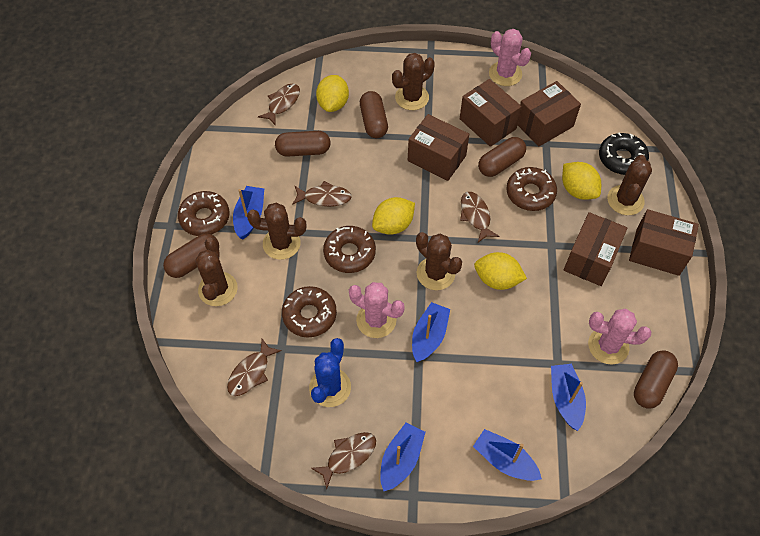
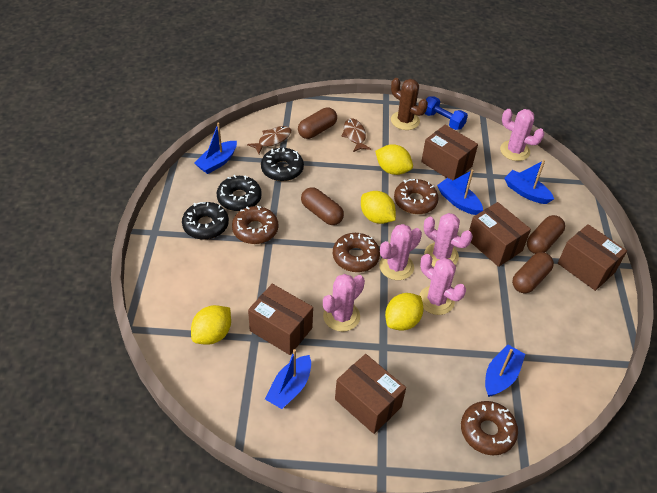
black donut: [599,133,649,175] = 1 -> [182,202,229,240] [217,175,262,211] [261,148,304,181] = 3
blue cactus: [309,338,351,407] = 1 -> none = 0
blue dumbbell: none = 0 -> [424,96,468,130] = 1
brown cactus: [195,238,238,306] [247,203,306,260] [392,53,435,110] [416,232,462,290] [607,155,652,215] = 5 -> [391,78,428,130] = 1
brown capsule: [163,233,219,278] [275,131,331,157] [360,91,388,138] [478,137,526,177] [634,350,678,409] = 5 -> [298,107,337,139] [301,187,344,225] [512,252,554,293] [527,215,565,254] = 4
brown fish: [227,339,282,396] [258,83,300,125] [292,181,352,207] [311,432,376,489] [460,192,499,242] = 5 -> [247,126,291,154] [341,118,371,152] = 2
pink cactus: [349,282,405,338] [489,29,531,86] [588,309,651,365] = 3 -> [323,274,365,332] [379,224,422,280] [419,254,466,315] [424,213,473,267] [500,109,544,161] = 5

